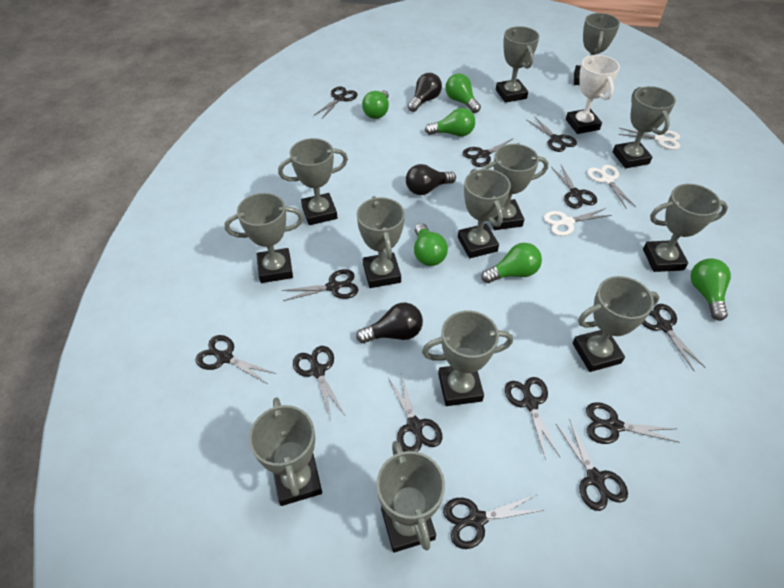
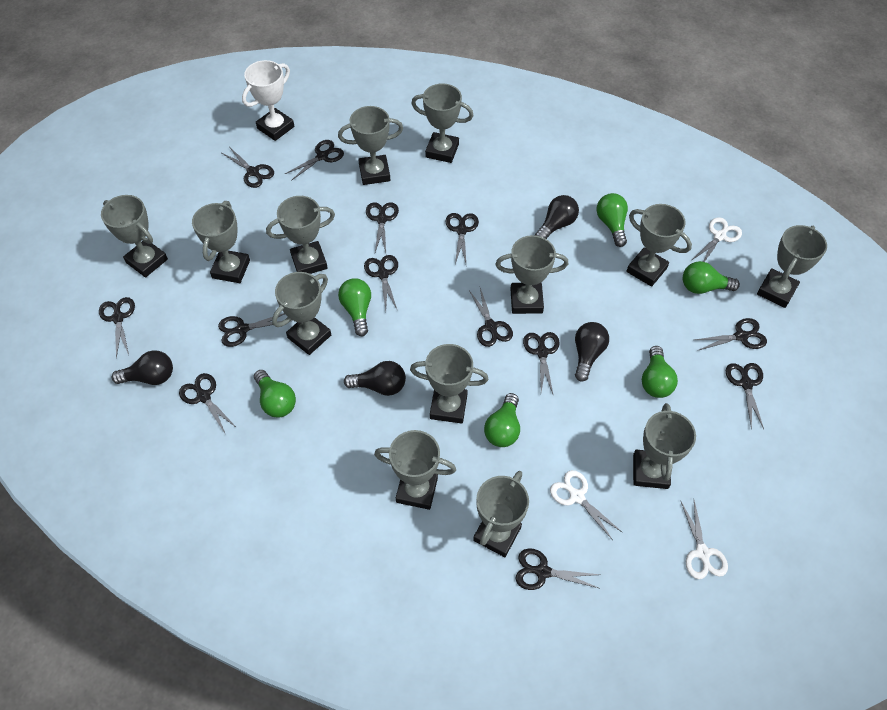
black light bulb: [356,303,423,343] [406,164,456,195] [408,73,442,112] = 3 -> [112,350,173,385] [344,361,406,396] [535,195,579,239] [575,322,609,382] = 4

